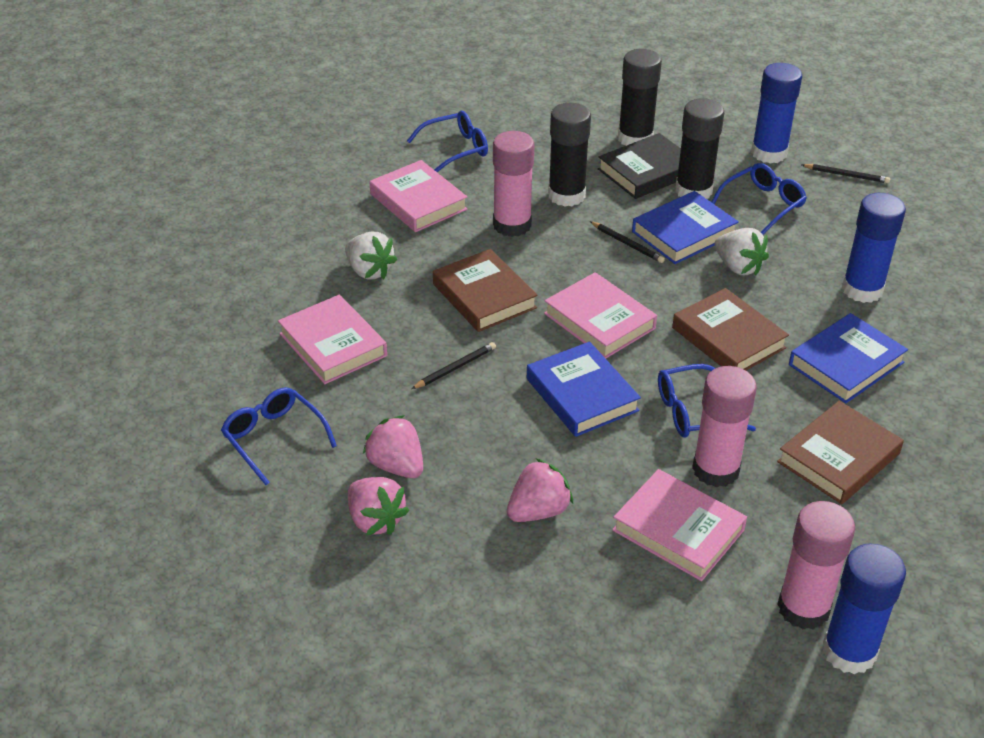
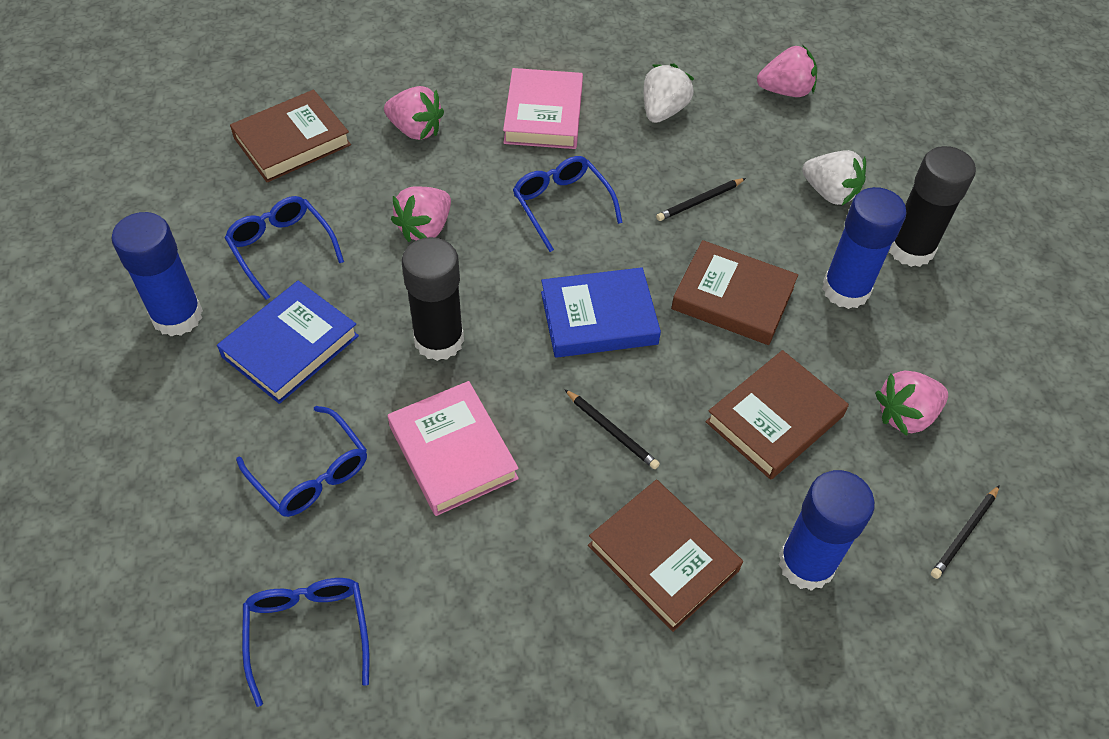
black book: [598,133,681,199] = 1 -> none = 0
black glue stick: [548,103,591,207] [618,49,662,146] [675,98,724,199] = 3 -> [402,237,464,361] [889,146,976,267] = 2
blue book: [527,342,641,437] [632,191,739,264] [789,313,908,403] = 3 -> [217,281,359,404] [541,267,661,358] = 2
brown book: [433,249,538,332] [672,288,789,370] [777,401,904,504] = 3 -> [230,90,351,182] [588,480,743,632] [671,240,798,345] [705,350,849,480] = 4
pink book: [278,295,387,384] [370,160,467,232] [544,272,657,359] [612,469,747,581] = 4 -> [388,381,519,516] [503,68,583,149] = 2
pink glue stick: [493,131,534,237] [692,366,757,487] [777,501,855,630] = 3 -> none = 0
pink strawberry: [348,477,409,536] [363,415,423,478] [507,458,573,522] = 3 -> [384,86,444,140] [391,187,451,242] [757,45,817,97] [875,370,948,436] = 4

